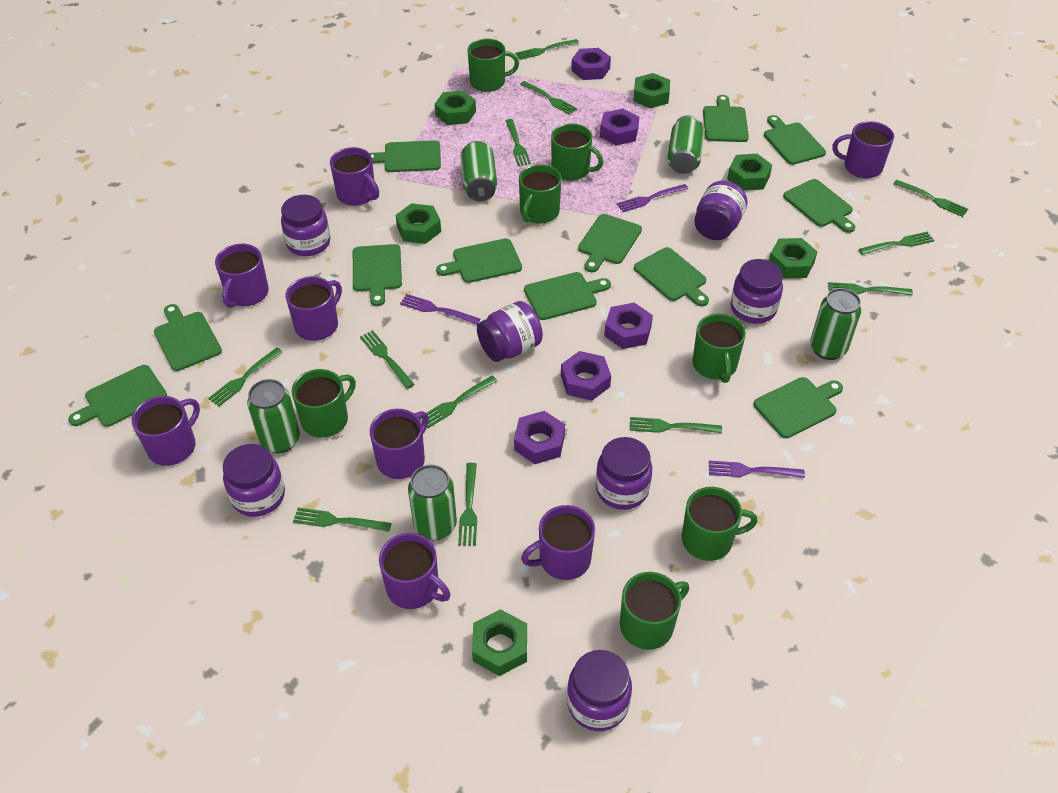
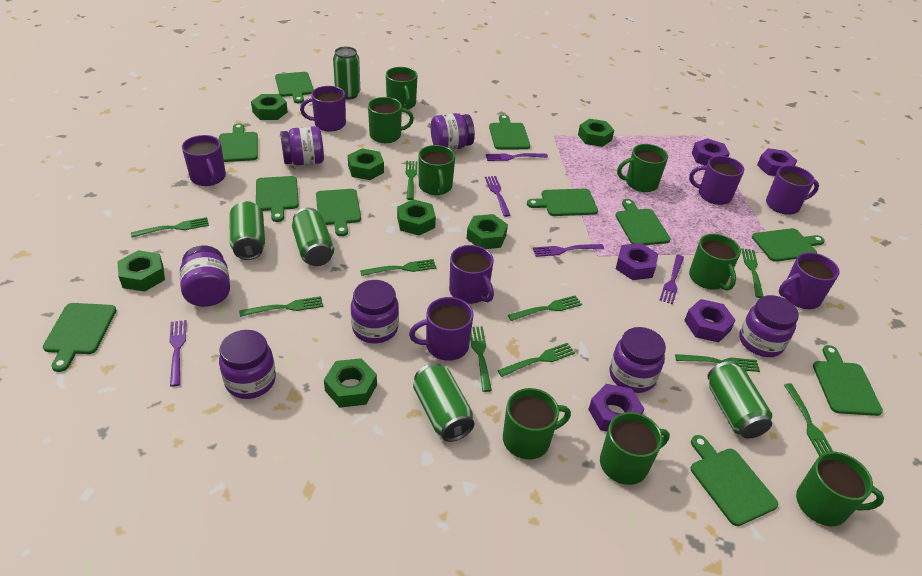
green cutting board: [68,365,167,427] [154,304,222,371] [353,244,402,306] [370,140,441,172] [436,238,522,283] [524,272,611,320] [578,214,642,272] [634,247,709,306] [703,95,749,142] [754,377,843,438] [764,115,826,165] [783,179,855,233] = 12 -> [43,303,116,372] [219,123,258,162] [256,176,299,222] [275,72,314,103] [316,189,361,236] [489,114,530,150] [527,189,598,216] [615,199,671,245] [691,435,778,526] [752,228,825,262] [813,345,883,416] = 11
green fork: [208,347,283,407] [293,508,391,532] [360,330,415,389] [419,376,497,428] [458,463,477,546] [506,119,531,166] [515,39,579,60] [520,81,577,115] [630,417,722,433] [828,282,913,296] [859,232,935,255] [893,180,968,217] = 12 -> [131,217,209,237] [239,296,323,317] [360,259,436,276] [406,161,417,200] [470,326,492,392] [497,343,575,377] [508,295,582,321] [675,354,760,372] [741,248,763,298] [784,383,833,456] = 10
green mug: [292,369,356,438] [468,39,519,92] [519,164,562,224] [551,123,604,181] [620,572,689,650] [682,487,758,561] [692,313,746,383] = 7 -> [368,97,414,143] [386,67,418,109] [419,145,455,195] [503,388,571,459] [600,412,670,485] [617,144,668,192] [689,234,741,291] [796,452,884,526] = 8
green nut: [396,203,441,244] [435,90,476,125] [472,609,527,676] [633,73,670,108] [727,154,772,191] [769,238,817,279] = 6 -> [117,250,165,292] [251,94,288,120] [324,358,377,408] [348,148,384,180] [397,199,436,236] [466,214,508,249] [578,119,614,147] = 7
purple fork: [400,294,480,325] [617,184,688,212] [709,460,805,478] = 3 -> [170,320,187,387] [485,176,511,217] [486,153,548,161] [533,244,604,257] [660,255,684,304] = 5
purple mug: [132,396,200,466] [215,244,269,308] [286,276,342,341] [330,147,379,206] [370,409,429,479] [379,533,450,609] [521,505,595,580] [833,121,894,178] = 8 -> [182,135,226,186] [300,86,346,132] [409,297,474,361] [449,245,494,304] [689,156,744,205] [766,165,819,215] [779,252,840,309] = 7

